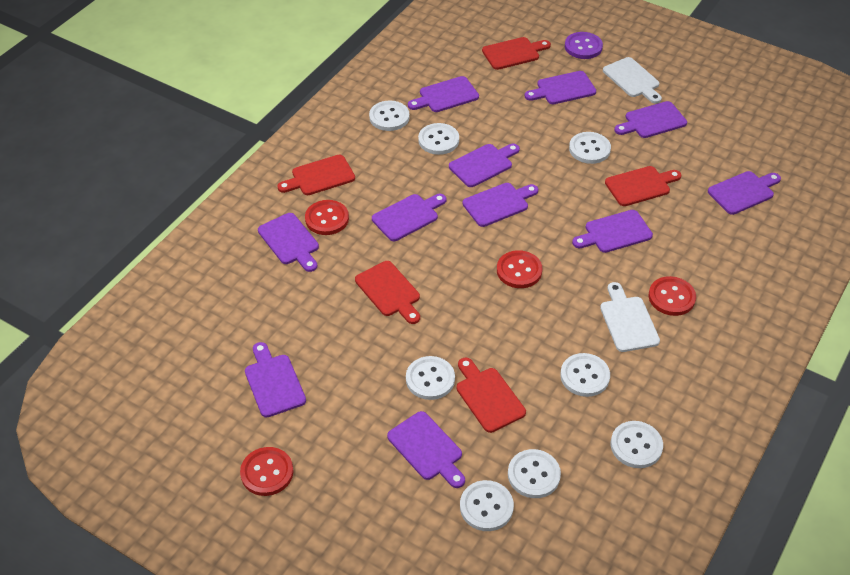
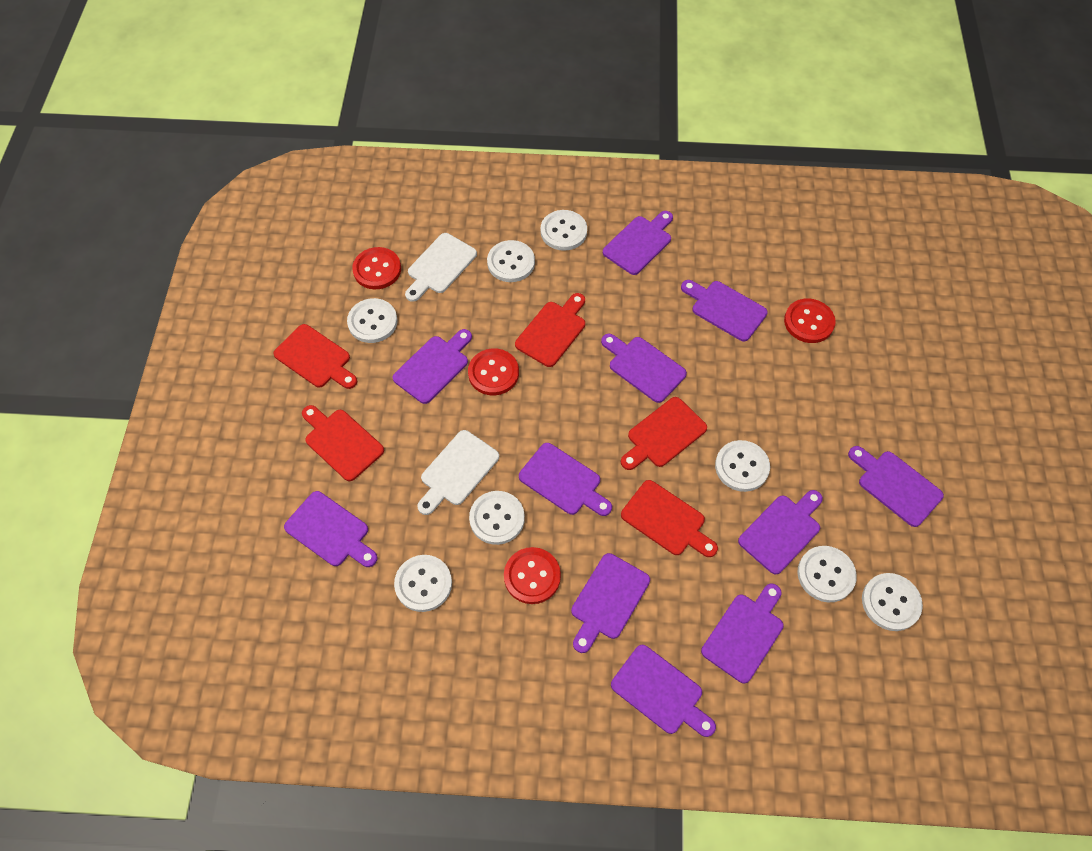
purple button: [565,32,603,59] = 1 -> none = 0

